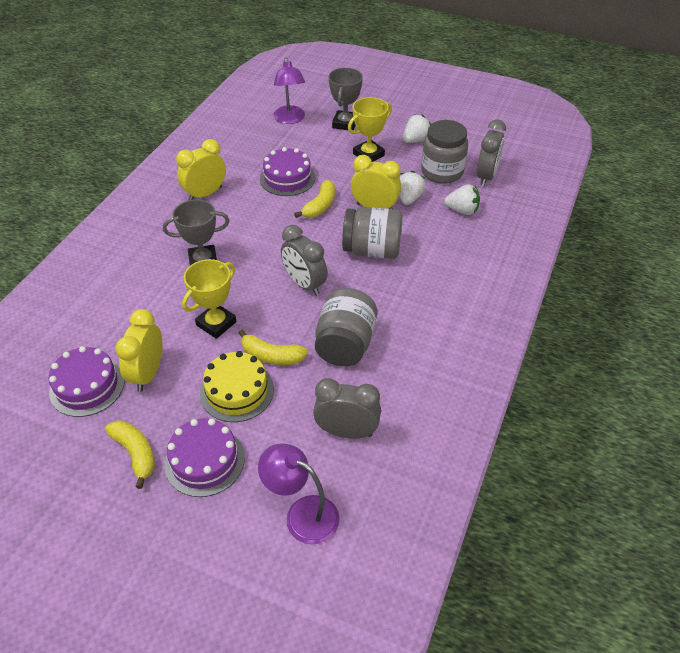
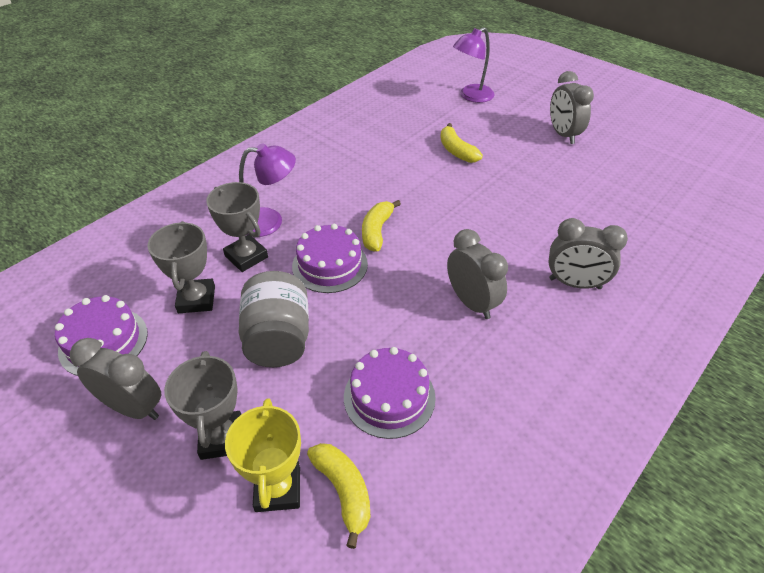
grey clock: [281,225,328,296] [313,378,381,439] [477,120,506,186] = 3 -> [70,338,161,420] [447,229,508,319] [548,218,628,289] [550,71,594,144] = 4
grey jar: [315,288,377,366] [342,207,403,259] [421,120,468,184] = 3 -> [239,271,309,367] = 1
grey trophy: [163,199,229,266] [328,68,363,131] = 2 -> [147,221,215,313] [164,351,241,460] [206,182,268,272] = 3
white strawberry: [399,171,426,205] [403,114,431,143] [444,184,480,215] = 3 -> none = 0
yellow cake: [200,351,274,422] = 1 -> none = 0
yellow clock: [116,309,162,392] [176,139,226,200] [351,155,401,209] = 3 -> none = 0
yellow trophy: [182,259,237,339] [348,97,392,162] = 2 -> [225,398,301,512] = 1

